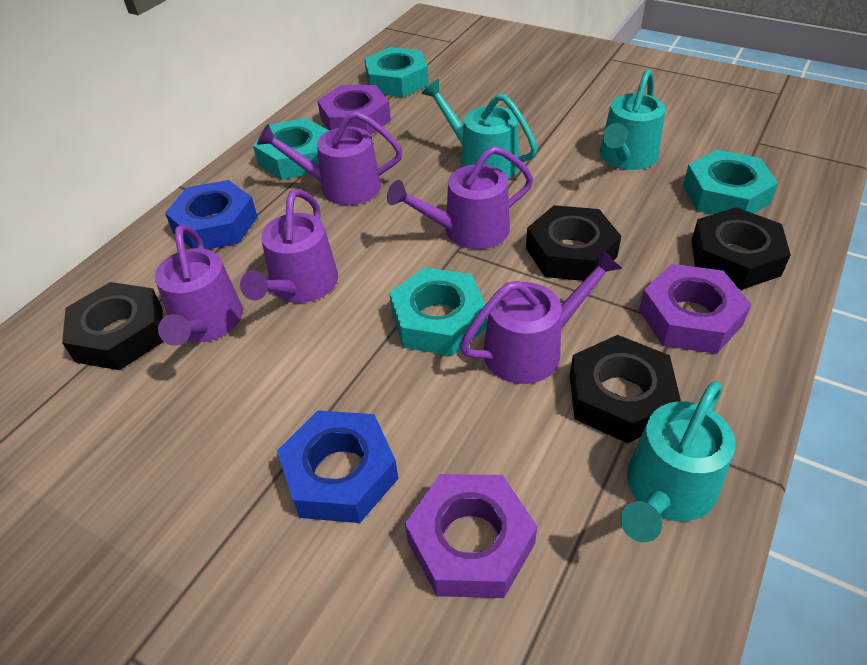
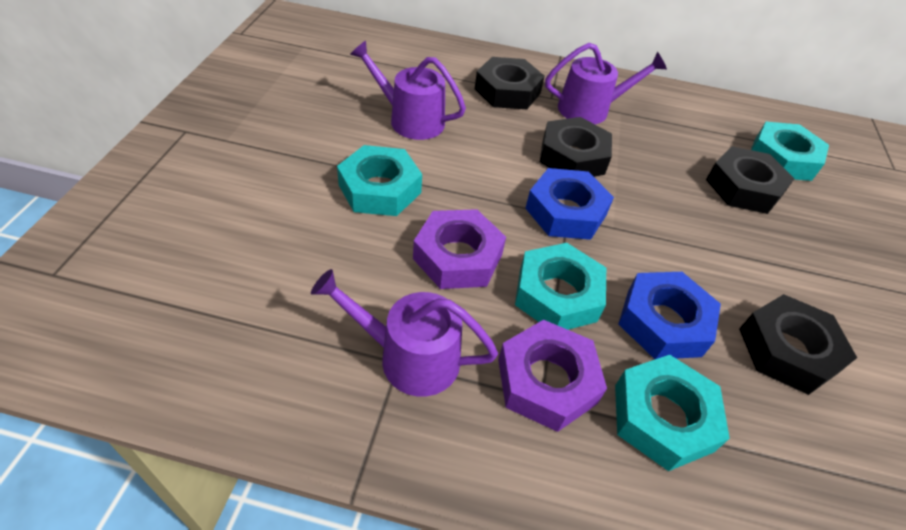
purple nut: [317,85,391,135] [405,474,537,598] [639,264,752,354] = 3 -> [413,209,506,289] [498,320,607,432] = 2
purple watering can: [155,225,243,346] [240,189,338,303] [257,111,403,205] [387,146,533,249] [460,249,623,384] = 5 -> [311,269,498,397] [350,41,466,140] [545,43,667,124] = 3
turquoise watering can: [422,79,538,179] [600,70,665,170] [620,381,735,542] = 3 -> none = 0

